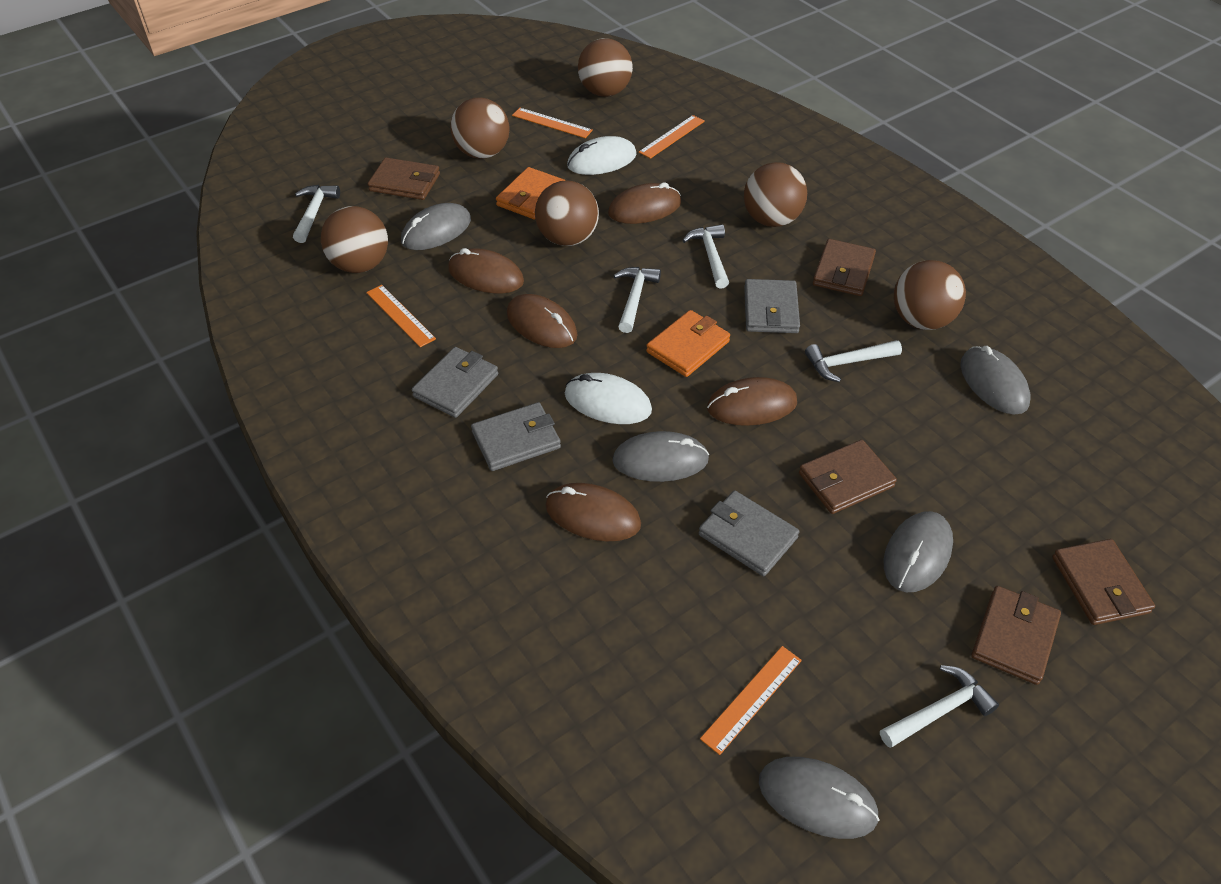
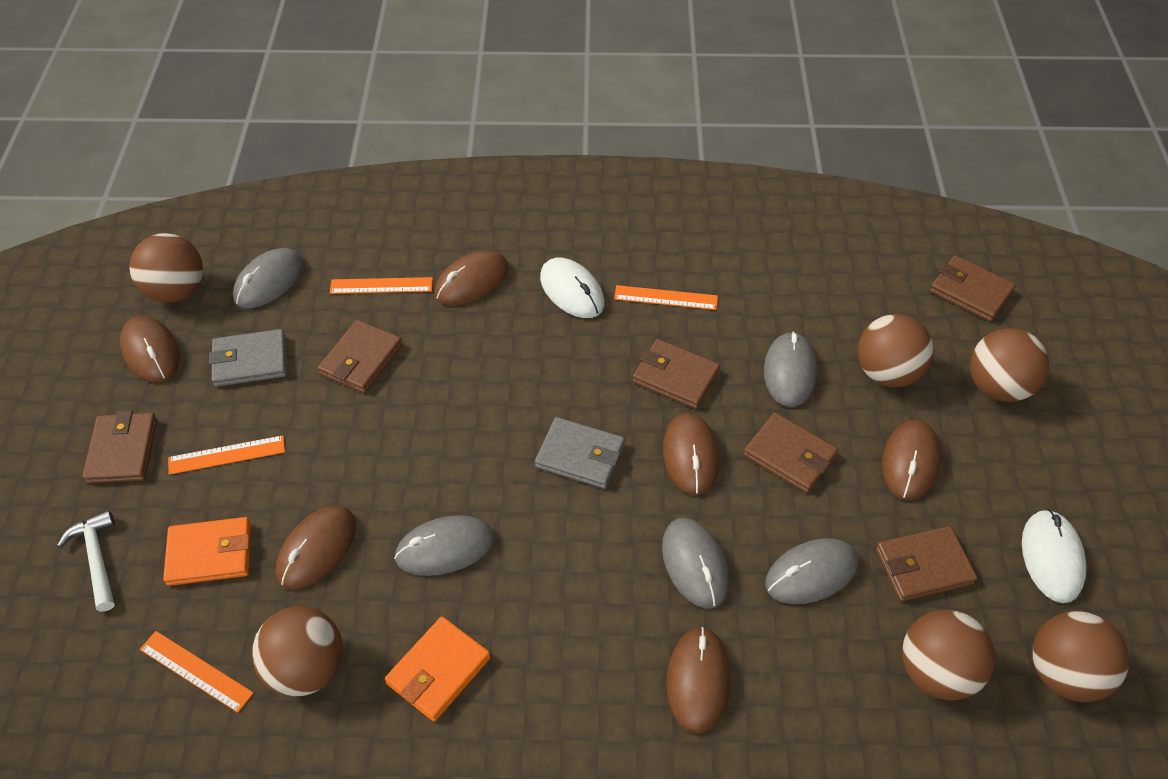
brown mouse: [448,248,524,293] [507,294,578,348] [545,483,641,541] [608,183,681,224] [707,377,797,426] = 5 -> [120,316,180,382] [276,506,356,589] [435,250,508,305] [663,413,720,495] [667,627,731,734] [882,420,941,500] = 6
brown wallet: [368,157,440,200] [799,440,897,514] [813,239,876,296] [971,586,1061,685] [1052,539,1155,625] = 5 -> [82,410,157,483] [318,320,402,393] [633,339,720,409] [744,412,838,493] [876,526,978,602] [930,255,1016,322] = 6
grey wallet: [412,347,498,418] [471,402,561,471] [699,491,799,576] [744,279,800,333] = 4 -> [209,329,287,387] [535,417,625,489] = 2
white hammer: [293,185,340,243] [613,267,661,333] [682,224,729,289] [805,340,902,382] [880,665,999,748] = 5 -> [57,510,115,612] = 1

